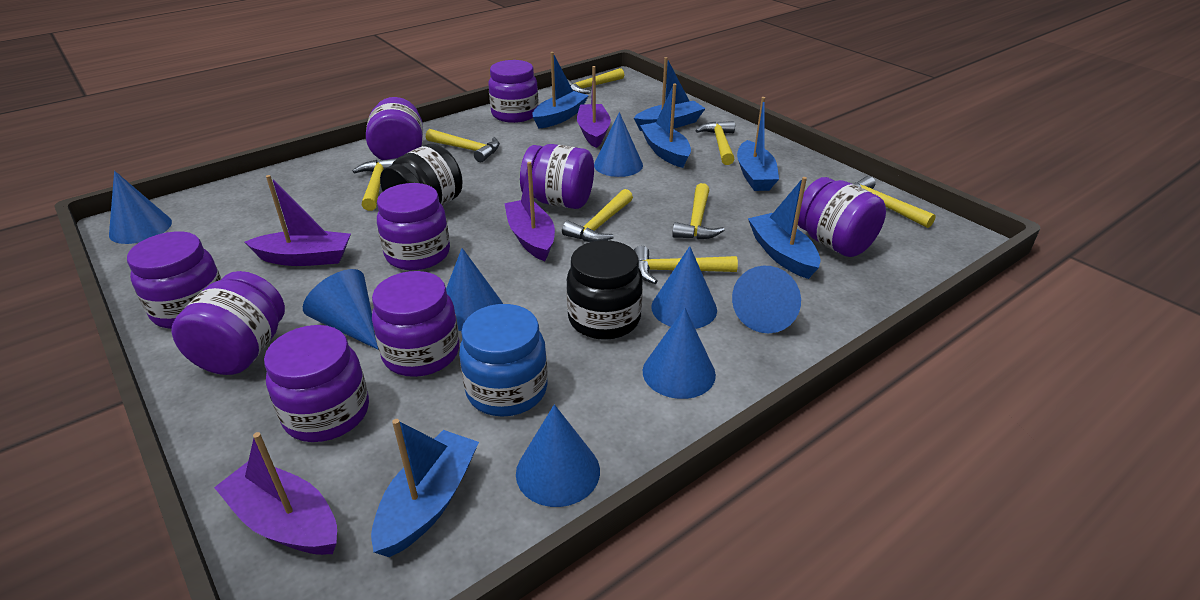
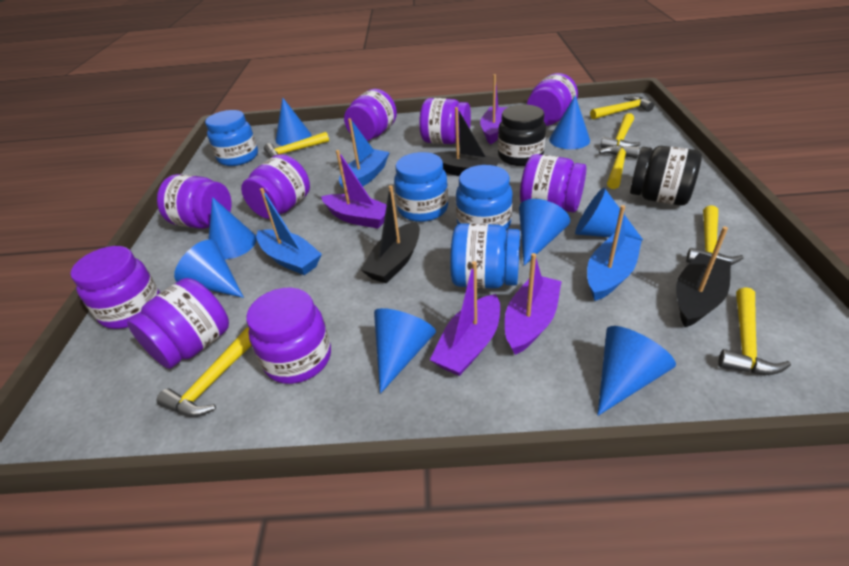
black boat: none = 0 -> [360,185,420,283] [433,107,501,176] [676,227,731,327] = 3
blue boat: [371,419,479,557] [532,52,589,129] [634,57,706,131] [640,83,691,168] [737,97,779,191] [748,177,821,279] = 6 -> [256,188,322,275] [339,118,390,189] [587,205,642,301] = 3
blue jar: [459,304,548,417] = 1 -> [205,110,258,166] [394,152,448,222] [450,223,520,289] [456,165,513,230] = 4
yellow hammer: [353,158,397,211] [426,129,500,162] [562,189,633,242] [567,68,624,94] [634,246,738,284] [672,183,724,240] [695,121,735,165] [853,176,936,228] = 8 -> [156,327,252,417] [264,132,329,158] [590,96,654,120] [599,145,640,189] [600,113,641,148] [686,205,743,265] [718,287,791,375] = 7

